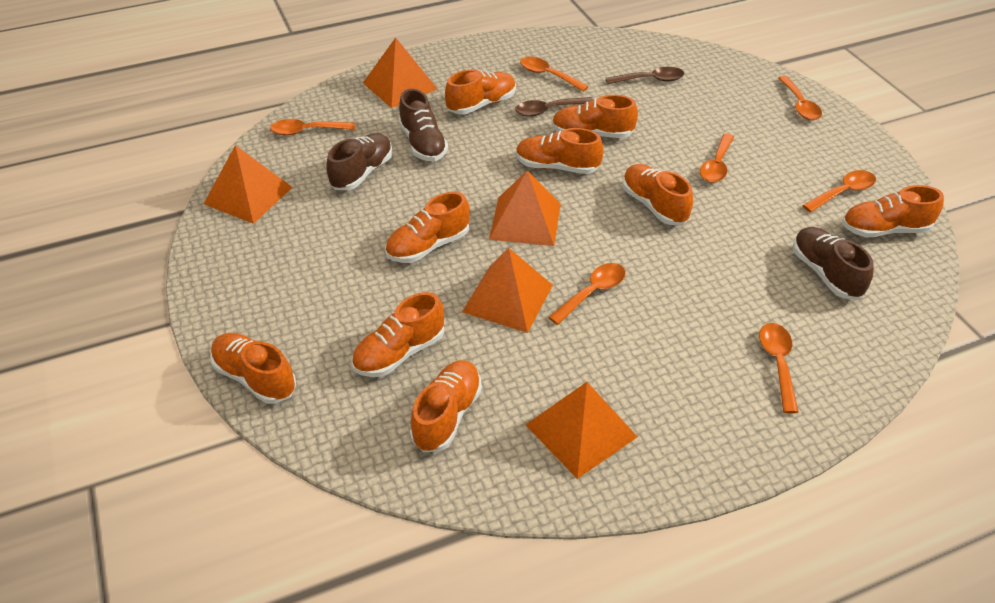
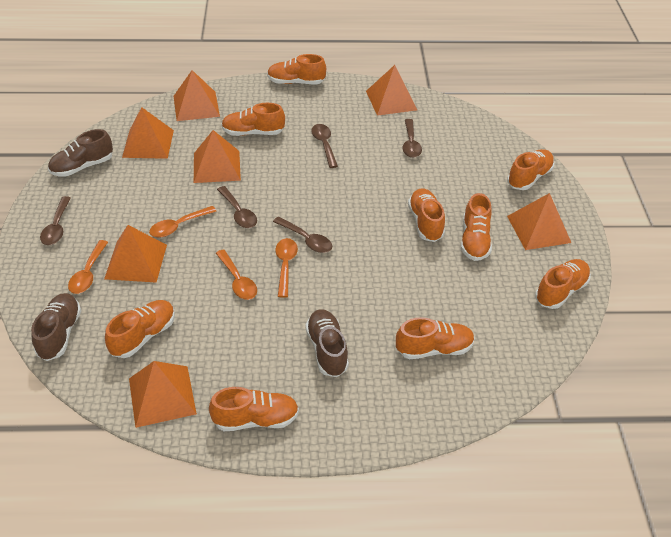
brown spoon: [515,97,593,117] [605,67,684,84] = 2 -> [40,196,71,245] [217,186,257,228] [273,217,332,253] [311,124,338,168] [402,119,422,158] = 5
orange pyramid: [204,145,293,224] [363,37,437,108] [462,248,553,333] [489,171,561,246] [526,382,637,479] = 5 -> [104,225,167,283] [122,107,174,159] [129,361,197,428] [174,70,220,121] [194,130,241,183] [366,65,417,116] [507,193,571,250] = 7
orange spoon: [270,119,356,135] [520,57,589,92] [548,263,626,325] [700,134,734,183] [759,323,799,413] [778,76,822,120] [802,170,876,212] = 7 -> [68,240,108,294] [149,206,216,237] [216,250,257,300] [275,238,298,298] = 4

